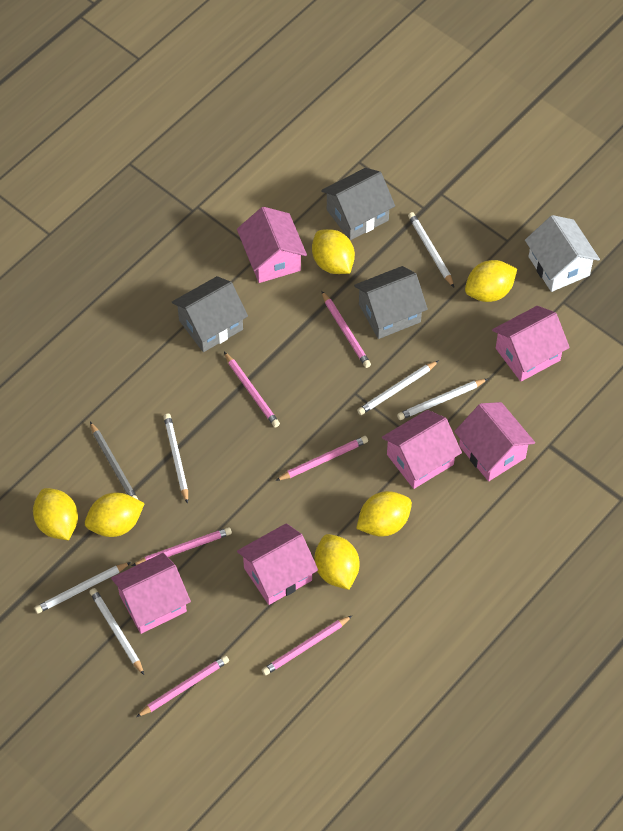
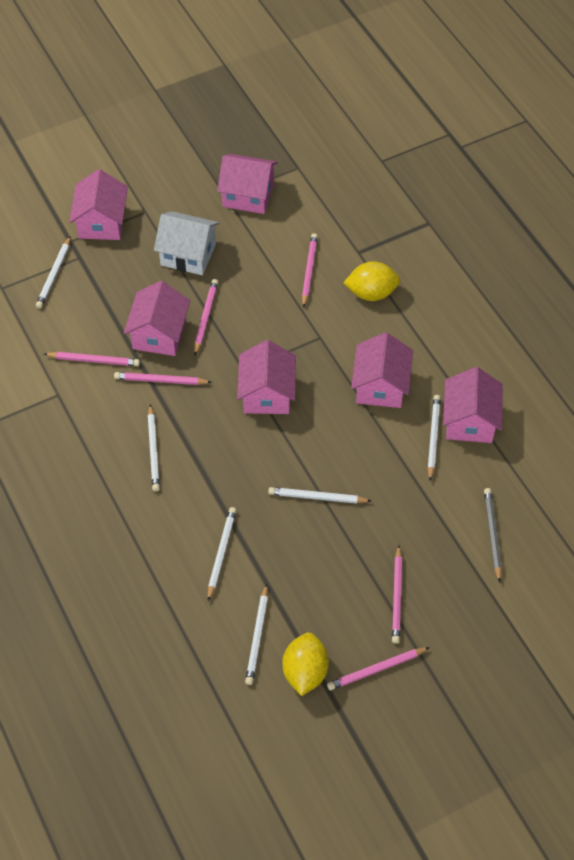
grey house: [172,276,248,352] [321,168,395,240] [354,266,428,339] = 3 -> none = 0
yellow lemon: [33,488,78,540] [85,493,145,537] [312,229,355,274] [315,534,359,590] [356,491,412,537] [465,260,517,302] = 6 -> [282,633,329,696] [344,261,400,301] = 2

